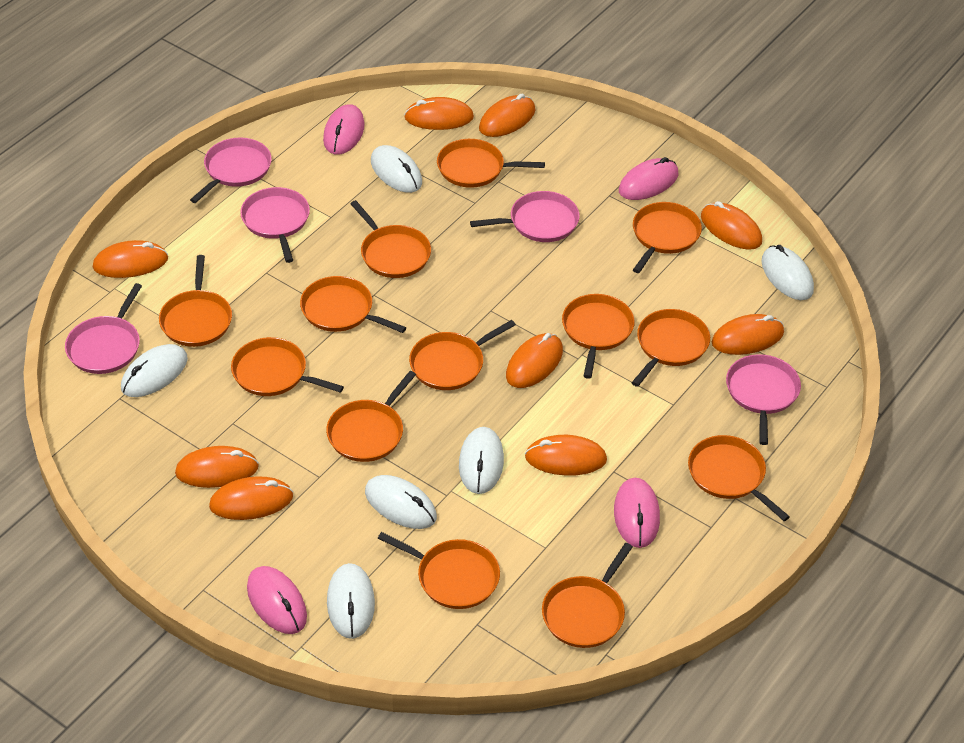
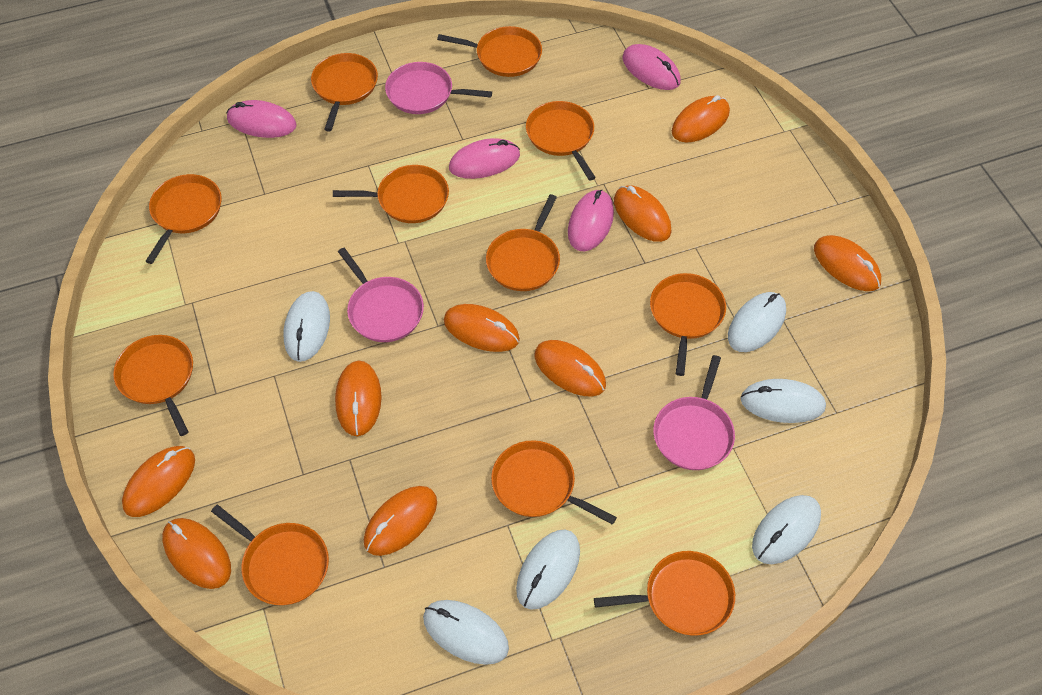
orange pan: [159,255,232,347] [231,337,344,396] [300,276,406,333] [326,371,416,462] [350,200,431,278] [378,532,500,609] [409,320,516,390] [437,139,545,188] [542,543,633,648] [562,294,635,379] [632,309,710,387] [633,202,702,273] [688,435,790,521] = 13 -> [113,335,193,436] [145,174,222,264] [211,505,329,605] [311,53,378,132] [333,165,449,223] [437,26,542,77] [486,194,560,291] [491,440,617,525] [526,101,596,181] [594,551,735,636] [650,273,726,376] = 11
pink pan: [65,283,142,374] [190,138,272,203] [240,187,310,263] [470,191,580,242] [726,354,801,445] = 5 -> [338,248,424,342] [385,62,492,114] [653,355,735,470] = 3

